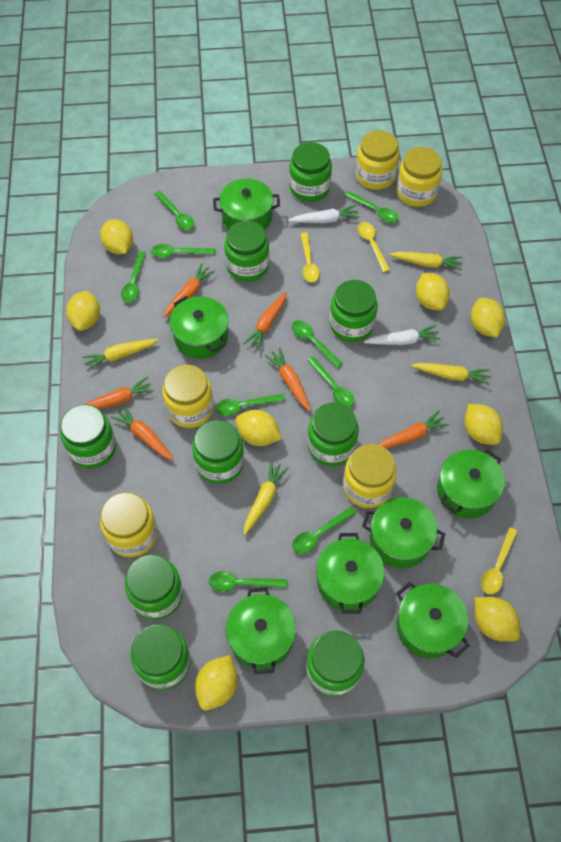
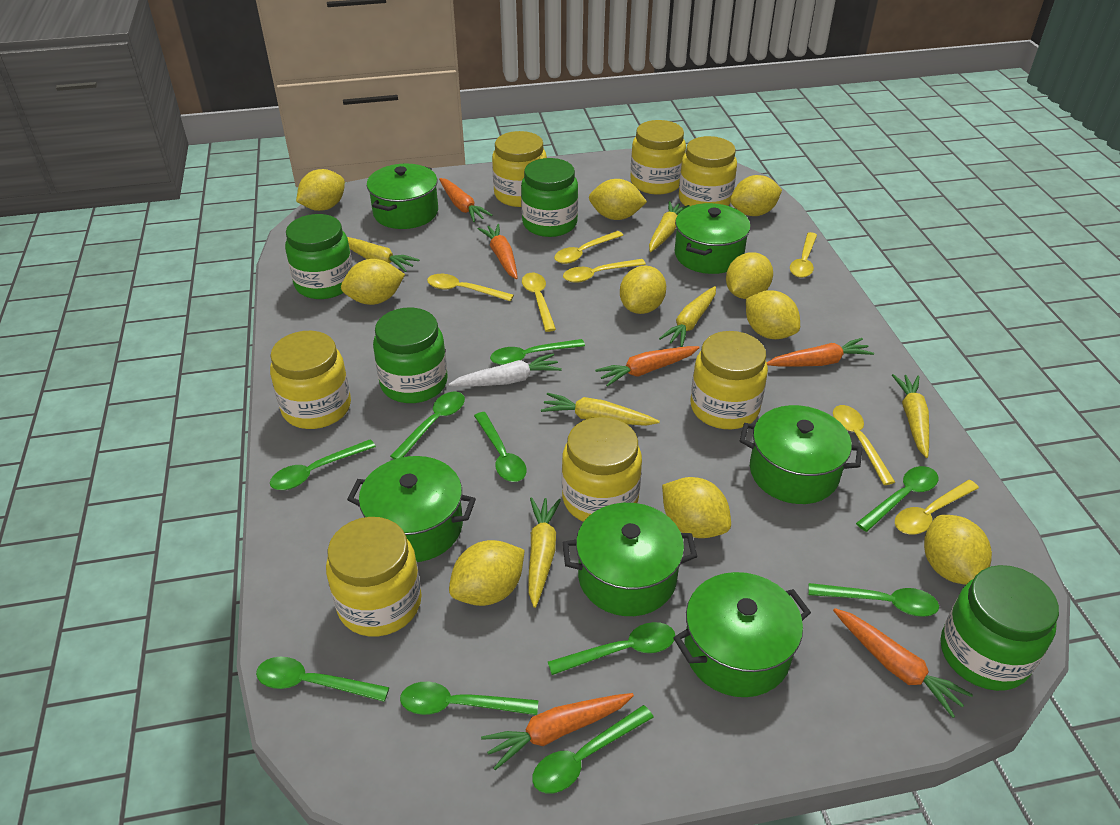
green jar: [60,404,116,468] [125,554,183,620] [130,624,191,690] [192,420,244,484] [224,220,269,282] [289,142,332,202] [306,631,365,697] [308,403,359,466] [330,280,378,342] = 9 -> [285,214,353,299] [373,307,448,403] [521,158,578,237] [941,565,1059,691] = 4
green pot: [170,296,229,359] [213,179,280,230] [226,587,296,674] [316,533,385,614] [362,497,445,568] [396,582,470,658] [437,449,505,518] = 7 -> [347,456,476,562] [367,163,438,229] [563,503,697,616] [674,203,751,274] [674,572,811,697] [740,405,863,504] = 6
green spoon: [121,251,146,302] [151,244,215,258] [154,191,194,230] [209,571,287,591] [215,394,285,416] [292,320,343,368] [292,507,356,553] [307,357,354,407] [345,191,398,223] = 9 -> [256,657,389,702] [270,439,376,490] [390,392,465,459] [400,682,538,715] [474,412,527,482] [490,339,585,365] [532,705,653,793] [548,622,675,675] [808,583,939,617] [856,466,938,532] = 10
white carrot: [288,205,359,223] [364,325,441,345] = 2 -> [448,353,562,387] = 1
yellow carrot: [82,339,158,371] [244,460,289,535] [389,252,463,270] [411,363,490,385] = 4 -> [347,237,419,272] [529,497,561,608] [541,393,660,426] [649,201,690,252] [659,286,716,347] [892,374,929,458] = 6
yellow jar: [100,492,157,557] [162,364,214,428] [343,444,397,508] [355,130,400,190] [397,147,442,207] = 5 -> [270,331,351,429] [326,517,422,636] [492,131,547,207] [562,417,642,522] [630,120,686,195] [679,136,737,206] [690,331,768,429] = 7
yellow lemon: [66,291,100,331] [100,219,133,254] [195,655,237,710] [235,410,282,446] [416,273,450,311] [464,404,503,445] [471,298,505,337] [474,597,520,642] = 8 -> [296,169,345,211] [341,259,405,305] [449,540,525,606] [589,179,647,220] [620,266,666,314] [662,477,731,538] [726,252,773,299] [730,175,782,216] [746,290,800,339] [924,515,992,585] = 10
yellow spoon: [301,232,319,282] [357,222,390,272] [481,527,518,595] = 3 -> [427,274,514,301] [522,273,556,332] [554,231,623,264] [563,259,646,283] [790,232,817,278] [833,405,895,485] [895,480,979,534] = 7

